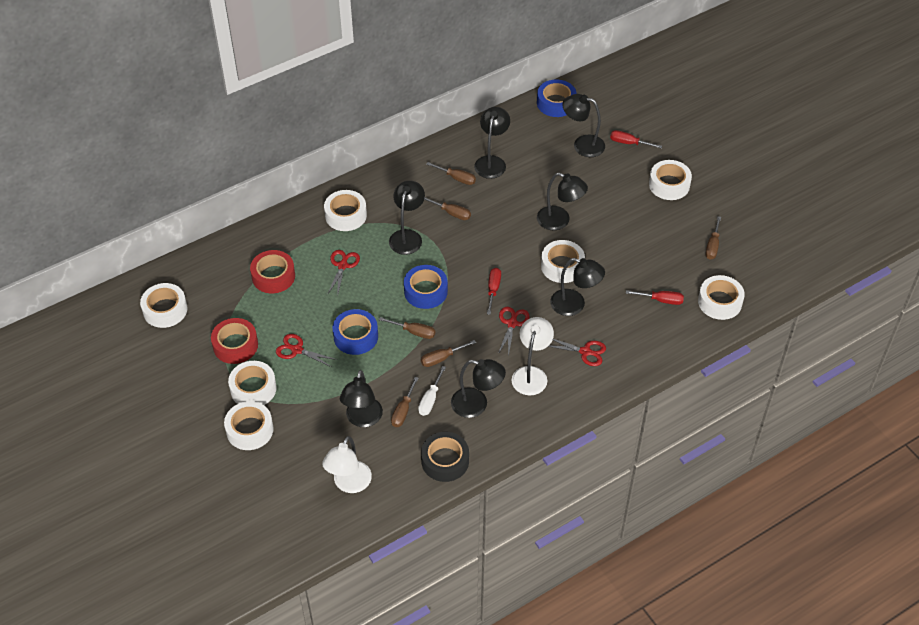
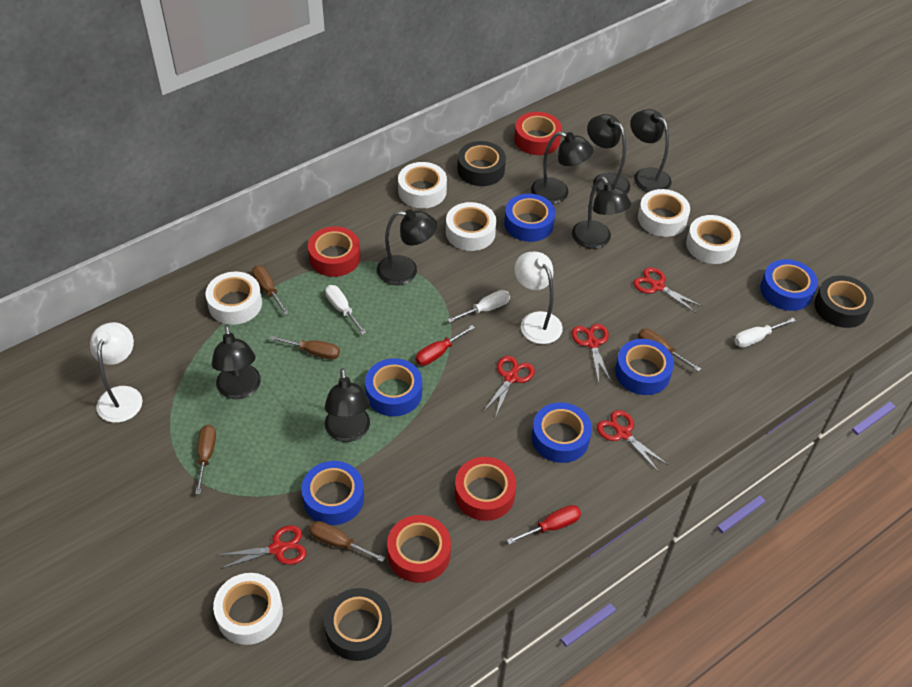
black tape: [421,432,469,482] = 1 -> [324,588,392,661] [458,141,506,186] [815,276,874,328] = 3
blue tape: [332,309,378,355] [404,265,448,309] [537,80,577,117] = 3 -> [301,461,364,525] [365,358,422,416] [504,194,555,242] [531,402,592,463] [615,339,674,395] [760,259,818,311] = 6
brown screwdriver: [379,317,435,339] [391,377,418,427] [421,340,476,367] [424,197,471,220] [426,162,476,185] [705,216,721,260] = 6 -> [195,425,216,494] [252,266,288,315] [270,336,340,360] [309,521,385,562] [638,329,701,372] = 5
red scissors: [276,334,337,367] [327,250,360,297] [498,307,530,357] [548,339,606,366] = 4 -> [219,525,307,569] [483,356,535,418] [571,324,612,383] [597,410,668,472] [633,267,703,313] = 5
red screwdriver: [487,268,501,315] [610,130,662,148] [626,290,684,305] = 3 -> [415,325,475,366] [507,505,581,545] = 2
red tape: [211,318,258,364] [250,250,295,293] = 2 -> [308,226,361,277] [387,515,451,583] [455,457,516,521] [514,112,562,155] = 4
white screwdriver: [418,366,446,416] = 1 -> [325,285,366,335] [447,290,510,323] [734,318,796,347] = 3
white tape: [140,283,188,328] [224,401,274,450] [228,361,277,405] [324,190,367,231] [541,240,585,283] [649,160,692,200] [698,275,745,320] = 7 -> [206,272,262,325] [213,573,283,645] [398,162,447,208] [446,202,496,251] [638,189,690,237] [686,215,741,264] = 6

